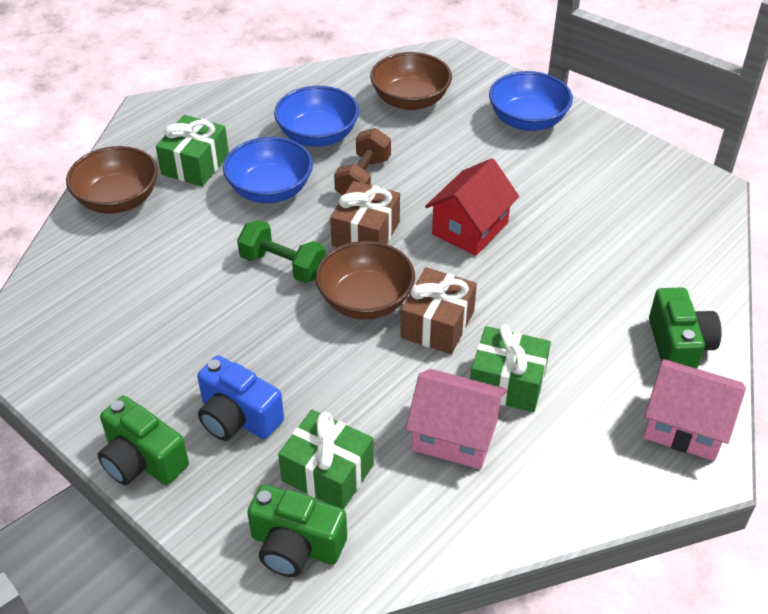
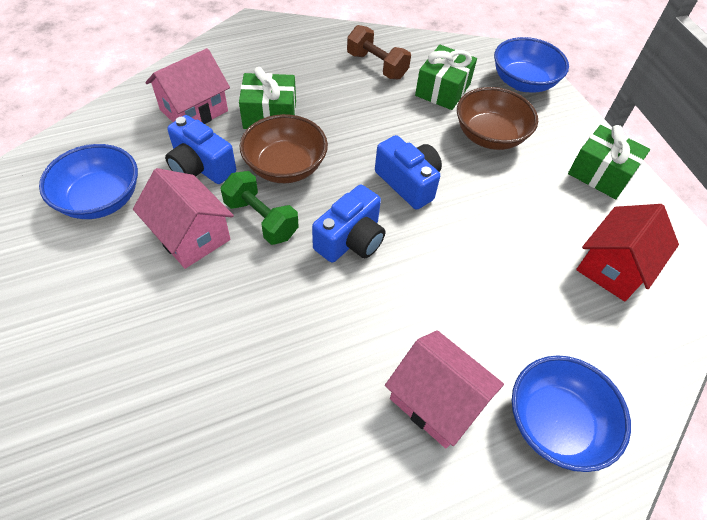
blue camera: [197,355,284,441] = 1 -> [165,115,236,184] [312,185,385,263] [375,135,442,210] = 3
brown bowl: [66,146,158,214] [316,241,415,319] [370,52,452,110] = 3 -> [240,114,328,183] [457,87,538,150] = 2
brown gift: [330,181,400,247] [400,267,477,354] = 2 -> none = 0
green camera: [97,396,189,485] [247,484,347,577] [649,287,722,369] = 3 -> none = 0
pink house: [406,369,508,469] [644,359,746,461] = 2 -> [133,168,234,269] [145,48,230,124] [385,330,504,449] = 3

